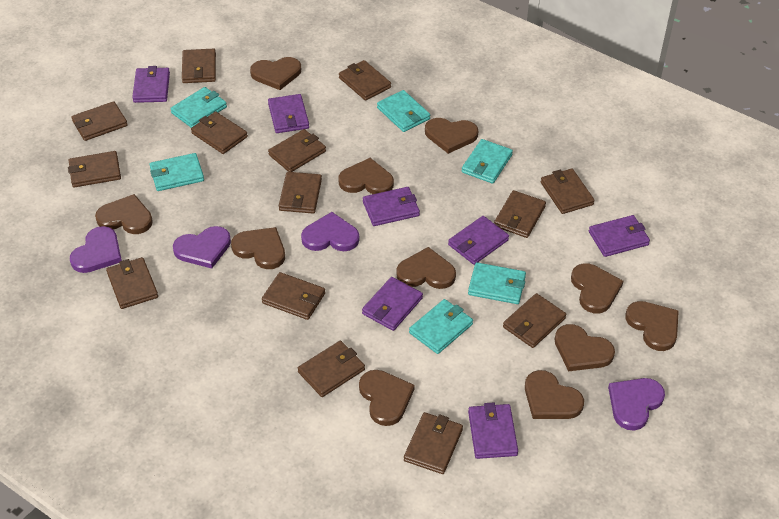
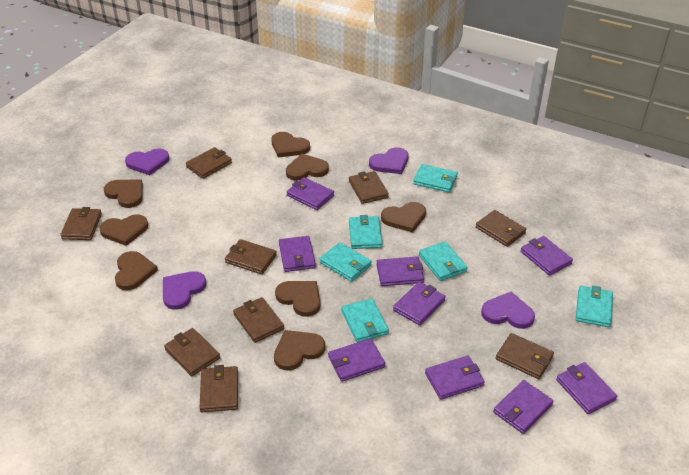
brown heart: [95,194,153,234] [231,227,285,269] [250,57,301,90] [338,158,394,194] [359,370,415,426] [396,247,456,289] [425,118,478,154] [525,370,584,419] [555,324,615,371] [571,263,623,313] [625,301,679,351] = 11 -> [99,214,148,246] [104,179,143,208] [115,251,158,290] [271,132,310,157] [274,330,325,371] [275,281,320,317] [286,154,329,181] [381,202,426,233] = 8
brown wallet: [68,151,121,187] [72,101,128,141] [106,257,158,309] [182,49,216,83] [191,111,248,154] [262,272,325,320] [268,129,326,172] [279,172,322,214] [298,341,365,397] [339,60,391,101] [404,412,463,474] [494,190,546,238] [503,293,566,348] [541,169,595,214] = 14 -> [60,207,102,240] [164,328,220,376] [186,147,232,179] [200,365,238,412] [225,239,277,275] [233,297,284,343] [349,171,389,204] [476,210,526,247] [496,333,554,379] = 9
purple wallet: [132,66,170,103] [268,94,309,133] [362,277,423,331] [363,187,420,226] [448,216,509,265] [468,402,518,459] [589,215,650,257] = 7 -> [279,236,316,272] [287,177,334,210] [328,338,385,382] [376,256,424,286] [393,282,446,326] [425,356,485,400] [493,380,554,434] [521,236,573,276] [556,362,617,414] = 9

